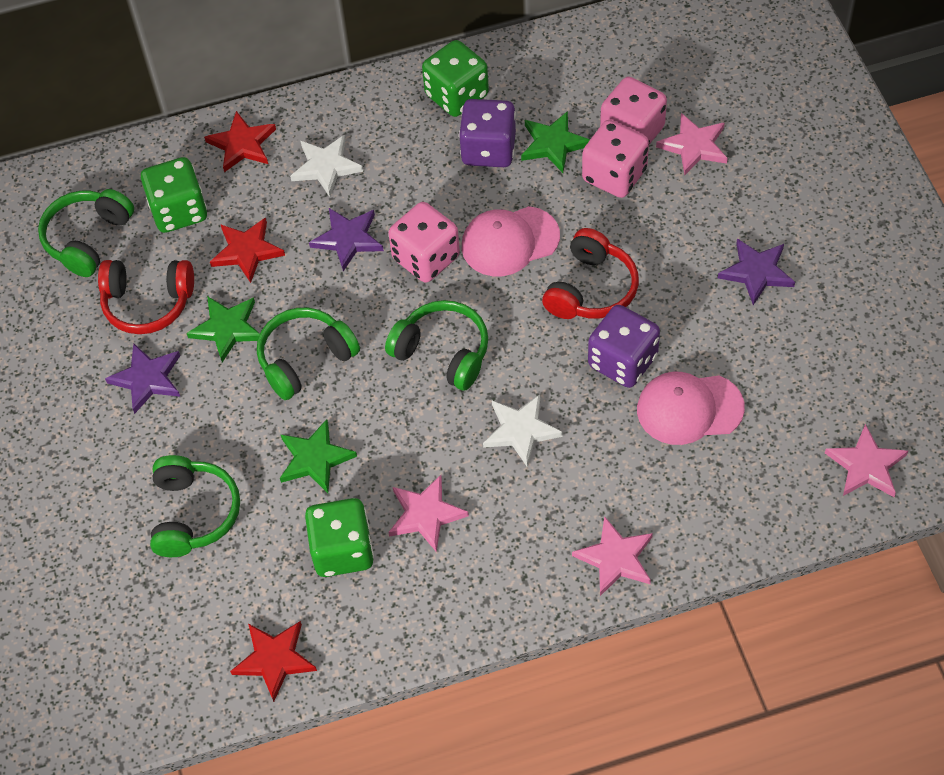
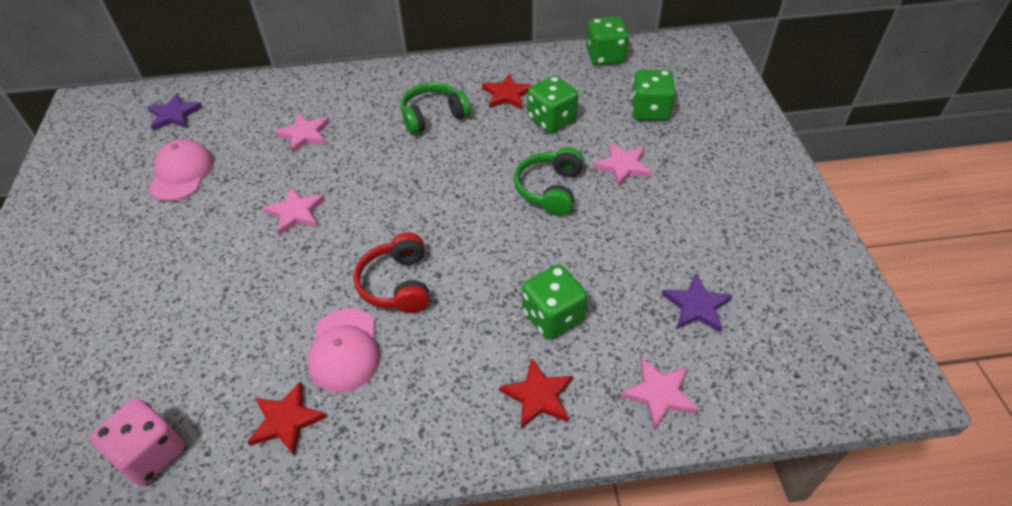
green dice: [141,157,207,233] [305,498,374,577] [422,40,489,117] = 3 -> [522,264,587,339] [528,76,578,133] [586,17,629,65] [630,70,676,121] = 4
green headphones: [38,189,134,277] [150,455,240,557] [257,308,360,400] [385,300,488,390] = 4 -> [400,82,471,135] [514,147,584,216] = 2
green star: [187,296,260,363] [280,419,357,493] [521,111,590,173] = 3 -> none = 0
pink dice: [388,202,460,283] [582,120,649,198] [600,77,667,144] = 3 -> [90,398,185,486] = 1
purple dice: [459,99,516,167] [588,305,660,388] = 2 -> none = 0
purple star: [105,343,180,414] [309,208,384,272] [718,239,795,305] = 3 -> [147,93,203,131] [662,274,733,333] = 2
red headphones: [98,260,194,334] [542,228,639,319] = 2 -> [353,233,430,313] = 1
white star: [290,135,363,197] [483,394,563,467] = 2 -> none = 0

